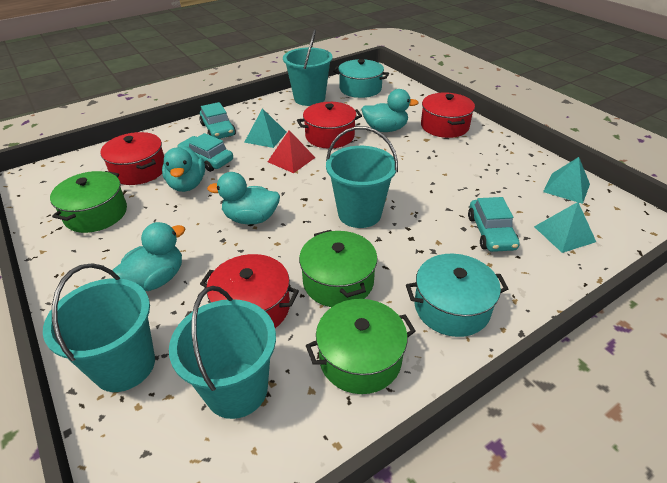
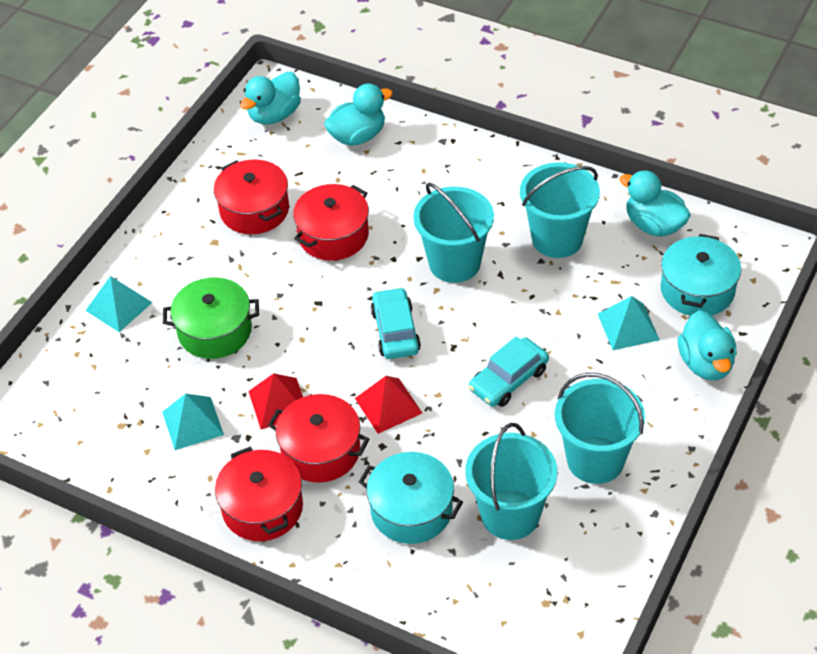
green pot: [50,171,127,233] [299,230,377,307] [306,299,416,394] = 3 -> [163,277,259,359] = 1
red pyramid: [268,130,315,173] = 1 -> [248,373,303,429] [355,376,422,434] = 2
turquoise car: [177,133,233,172] [200,102,236,139] [468,197,520,252] = 3 -> [371,287,421,359] [469,337,549,407] = 2

